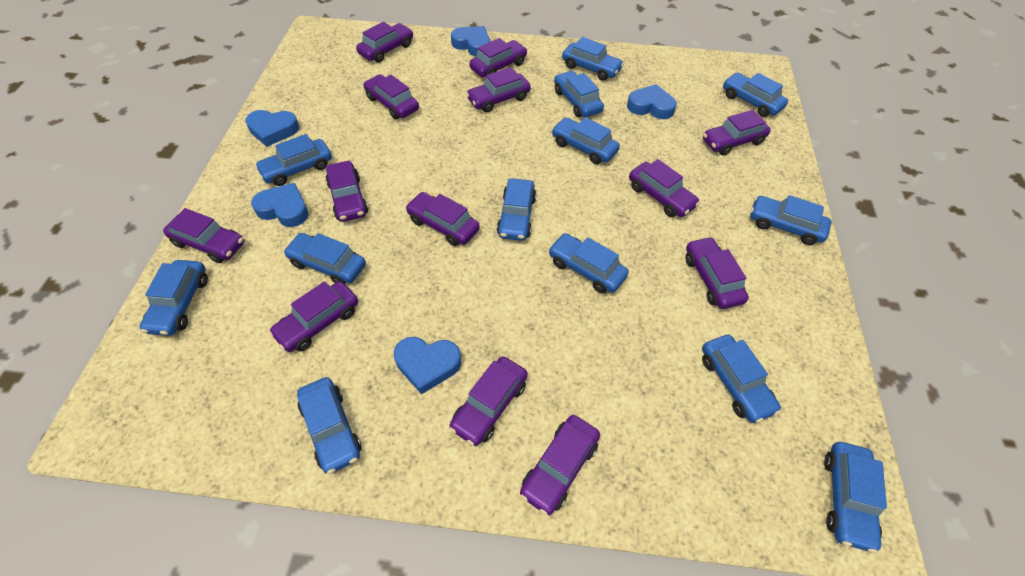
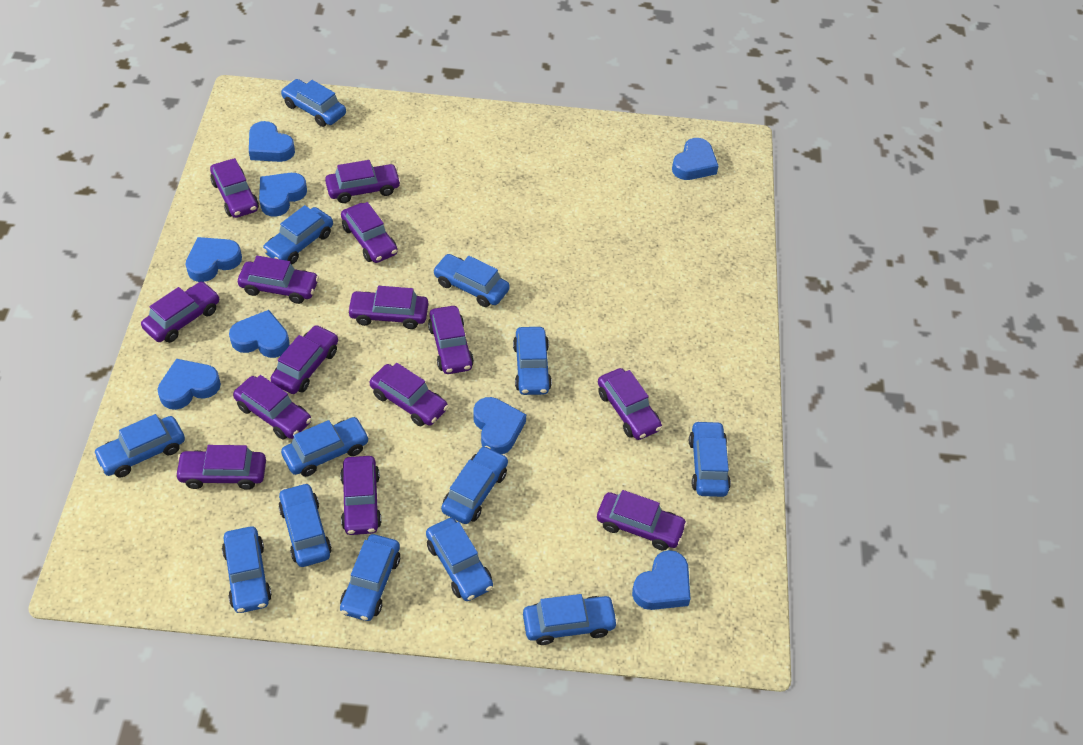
blue heart: [245,110,299,147] [251,183,308,227] [394,337,461,394] [451,26,490,56] [627,84,677,119] = 5 -> [157,359,221,410] [186,237,242,282] [229,310,290,358] [249,121,295,162] [259,173,307,217] [473,397,526,454] [632,550,690,610] [672,138,719,180] = 8
purple car: [163,208,244,263] [269,281,358,352] [326,161,368,222] [356,22,413,63] [363,74,419,119] [405,192,480,246] [449,356,528,446] [466,67,531,112] [469,38,528,77] [520,415,600,515] [629,159,700,217] [685,236,749,309] [703,110,771,155] = 13 -> [141,281,220,343] [175,445,266,490] [210,158,259,218] [233,375,312,440] [238,256,319,304] [270,325,338,394] [325,160,401,203] [340,456,381,535] [341,202,397,263] [347,286,428,329] [369,363,449,426] [428,306,474,374] [597,490,687,550] [598,368,662,440] = 14

